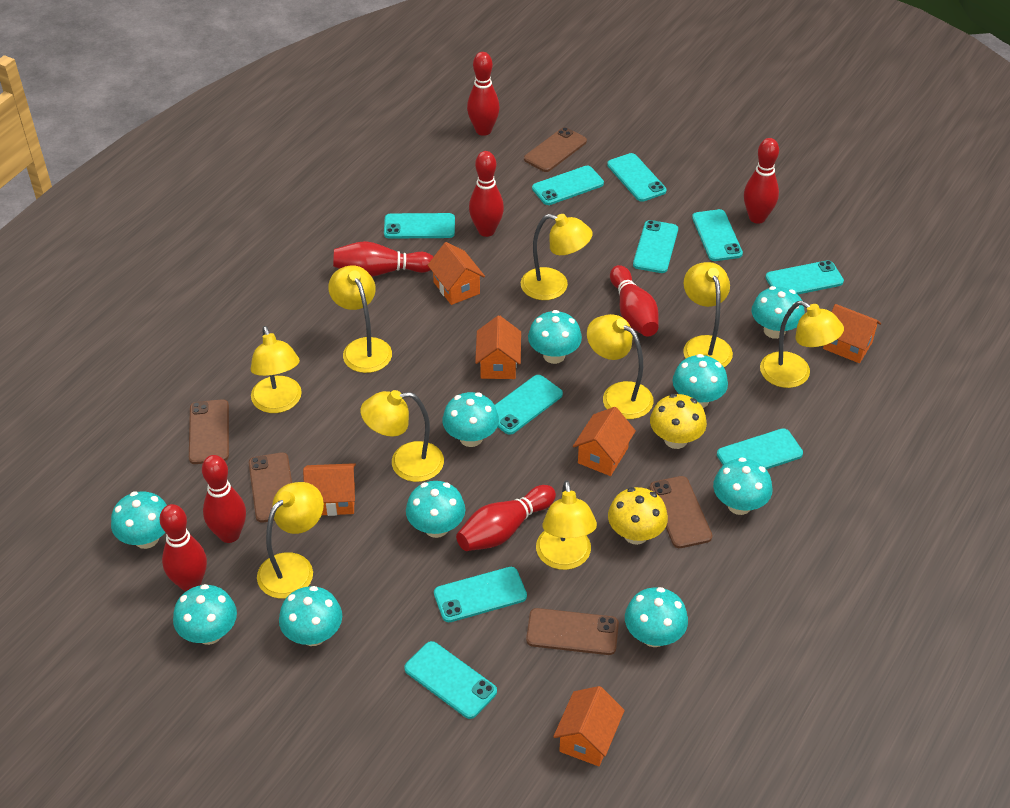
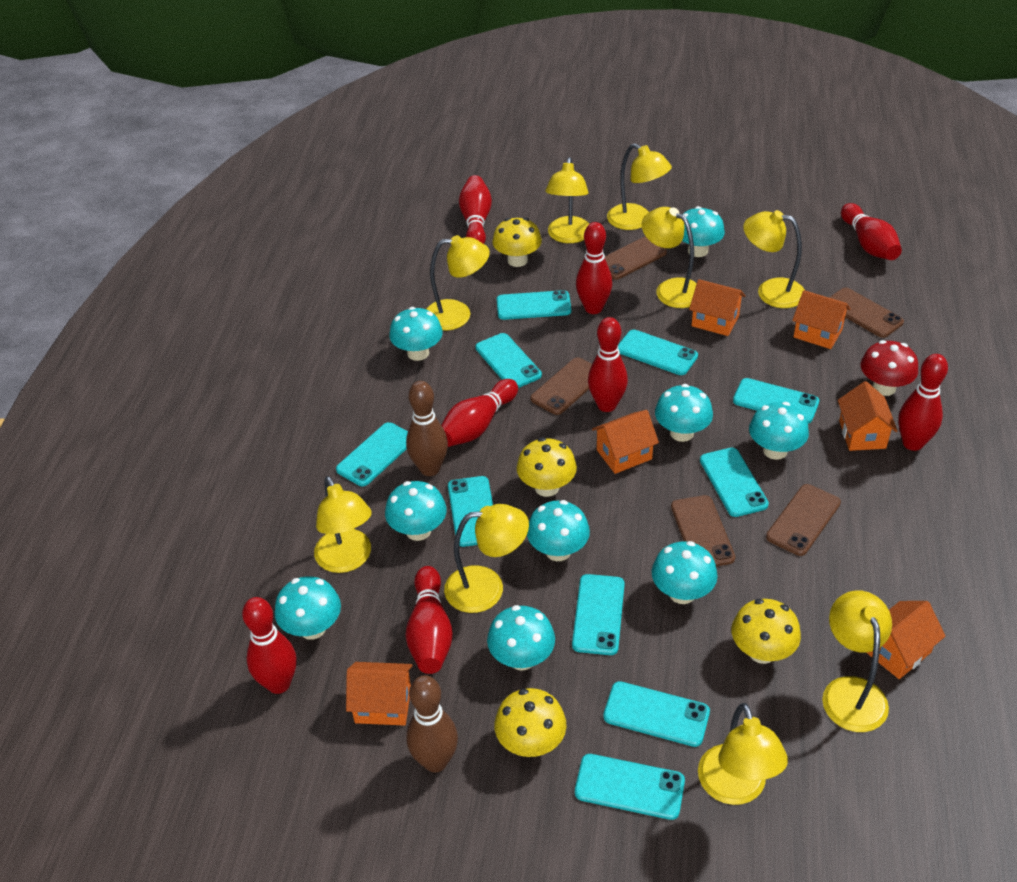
brown bowling pin: none = 0 -> [406,381,448,476] [406,675,458,772] = 2
red mushroom: none = 0 -> [861,340,918,396] = 1
turquoise mushroom: [111,491,167,549] [173,584,237,645] [279,586,342,646] [406,481,465,538] [442,392,499,447] [528,310,582,364] [625,587,688,647] [672,354,728,408] [713,457,772,515] [752,286,805,339] = 10 -> [275,576,341,640] [385,481,447,541] [389,307,443,361] [487,605,555,671] [527,500,590,561] [652,541,718,604] [655,384,713,442] [682,206,725,257] [749,402,809,460] = 9
yellow mushroom: [608,487,668,545] [650,394,707,449] = 2 -> [492,217,542,267] [494,688,566,757] [517,438,577,497] [732,599,801,664] = 4

